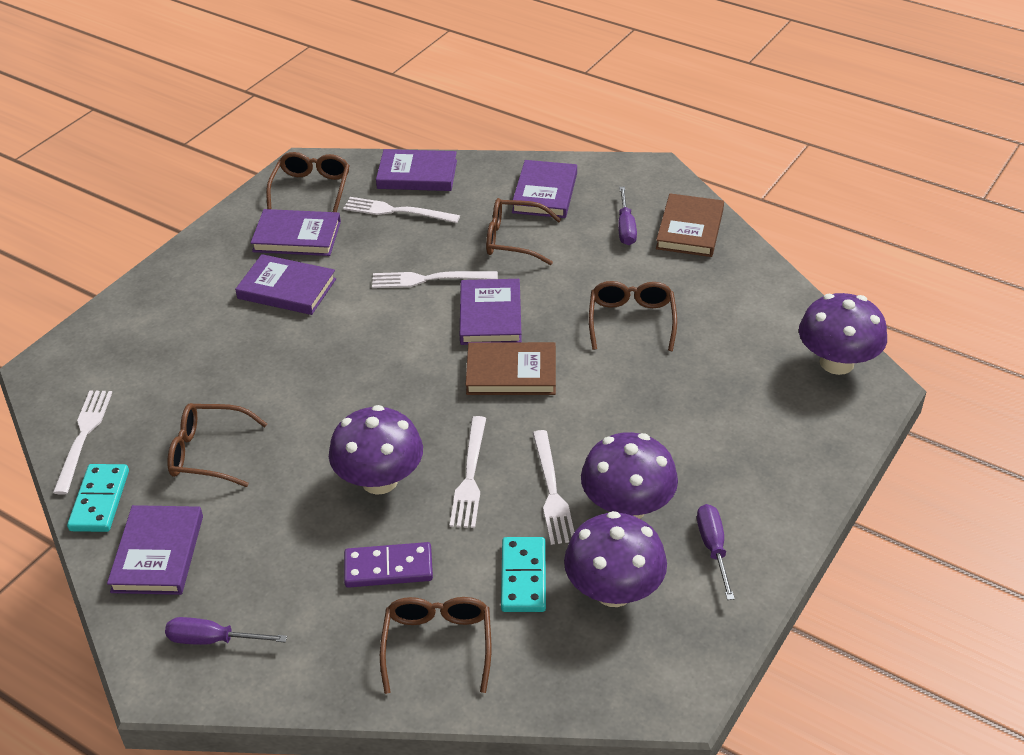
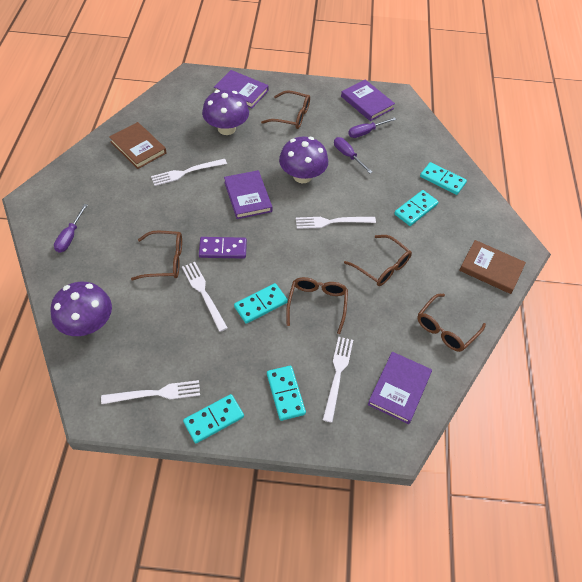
purple book: [107,505,203,595] [235,254,336,315] [251,209,341,256] [376,149,457,191] [460,279,522,345] [512,160,577,218] = 6 -> [214,70,269,108] [224,170,272,219] [341,80,395,121] [368,352,432,424] = 4
purple mushroom: [329,405,423,495] [564,511,667,607] [581,432,678,519] [799,293,887,375] = 4 -> [51,282,112,336] [202,90,249,135] [279,137,328,183] = 3
turquoise domino: [67,464,129,532] [501,537,546,612] = 2 -> [183,394,244,443] [234,283,288,324] [267,366,306,421] [394,190,439,226] [420,162,467,195] = 5

